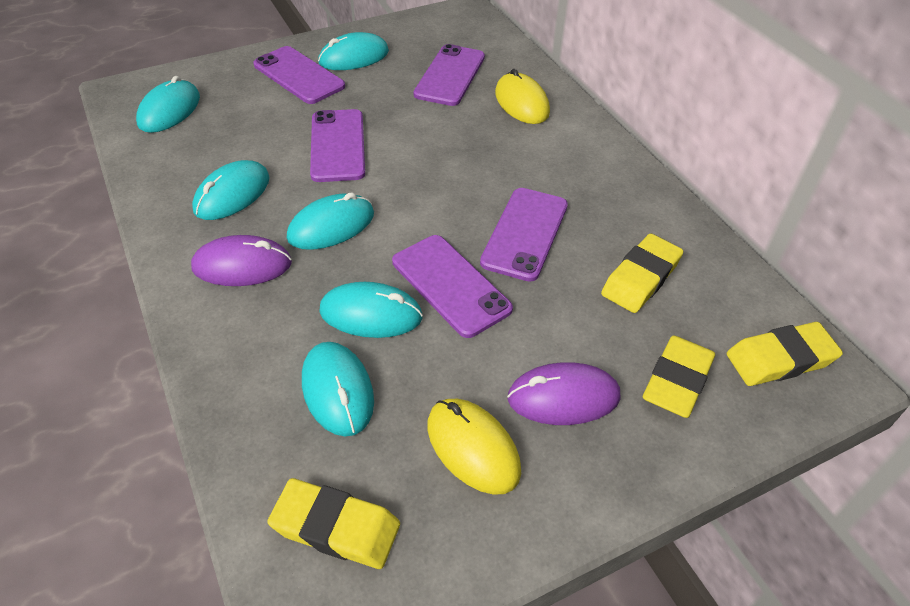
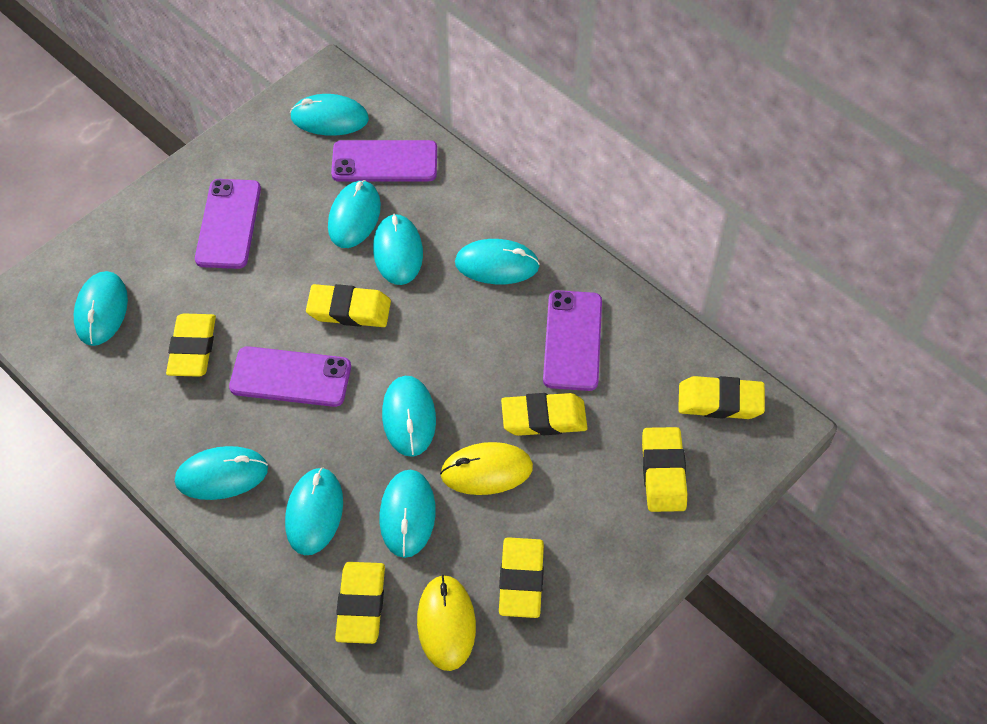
purple mouse: [191,235,292,286] [507,362,620,425] = 2 -> none = 0
purple phone: [253,46,345,104] [310,109,365,182] [392,235,513,338] [413,44,485,106] [480,188,568,282] = 5 -> [195,179,261,269] [229,346,351,407] [331,140,437,182] [543,290,602,391] = 4
turquoise mouse: [136,76,200,133] [192,160,270,220] [287,193,374,250] [302,342,374,436] [318,32,389,70] [319,282,423,338] = 6 -> [74,271,128,346] [175,446,268,500] [285,467,343,555] [290,94,369,136] [328,180,381,248] [373,213,423,285] [380,470,436,558] [382,376,436,457] [455,239,540,284] = 9
yellow eraser: [267,478,400,569] [601,234,683,313] [643,335,715,418] [727,322,843,386] = 4 -> [166,313,216,377] [306,284,391,327] [335,562,385,644] [499,537,544,618] [501,393,587,436] [642,427,687,512] [678,376,765,419] = 7

